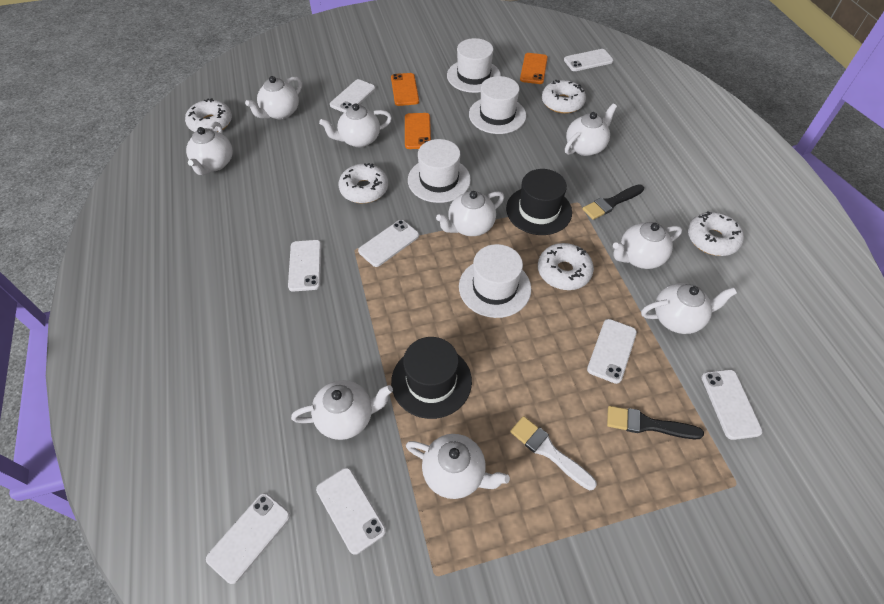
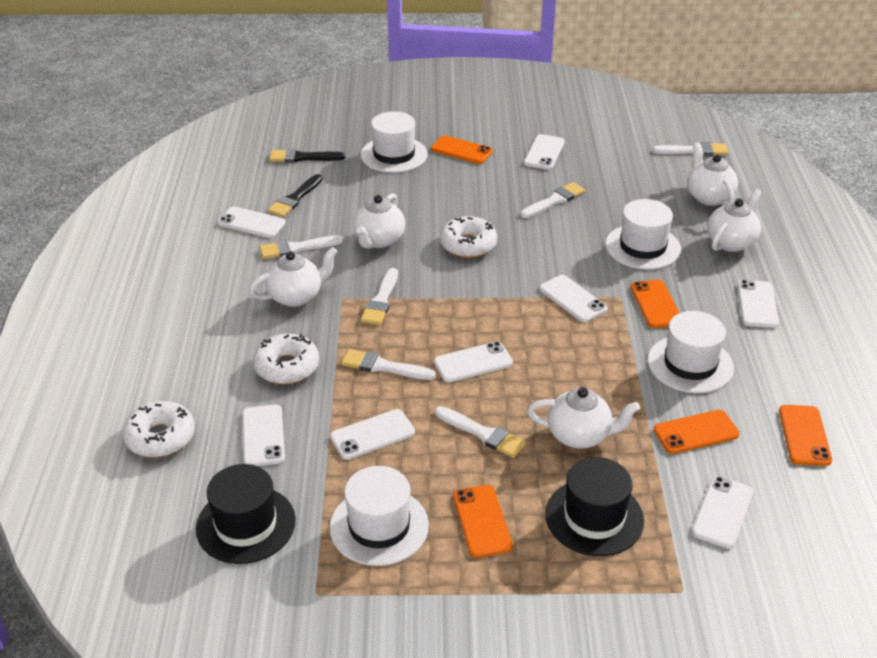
orange phone: [391,73,419,106] [405,113,431,149] [520,53,548,84] = 3 -> [431,135,493,164] [453,485,513,558] [631,280,679,328] [654,410,739,454] [779,405,832,466] = 5
white brush: [510,416,597,490] = 1 -> [259,235,343,259] [341,349,436,380] [361,268,398,325] [435,406,526,458] [520,182,585,218] [652,142,729,156] = 6
white donut: [185,98,232,132] [338,163,388,203] [538,243,594,290] [542,80,586,114] [688,211,744,256] = 5 -> [122,401,195,457] [253,333,319,384] [440,216,497,258] = 3
white teapot: [186,122,233,175] [245,76,302,119] [291,380,393,440] [319,103,392,147] [406,434,510,499] [436,191,504,236] [565,104,617,156] [613,222,682,269] [641,283,737,334] = 9 -> [249,247,338,307] [353,193,405,248] [527,387,640,449] [687,143,738,206] [707,189,762,252] = 5

